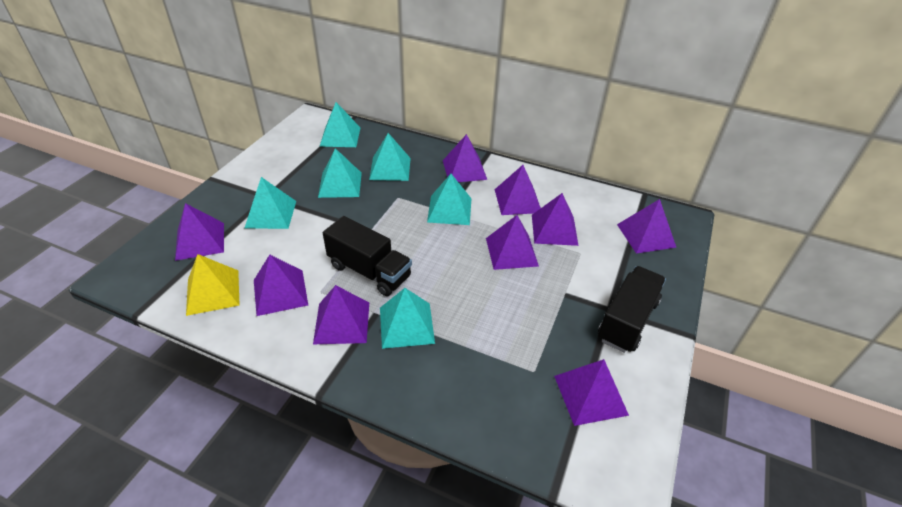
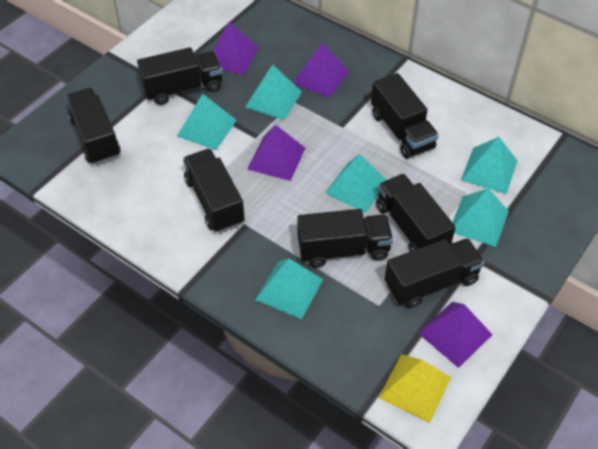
black truck: [323,216,412,296] [598,266,666,353] = 2 -> [65,88,121,165] [137,47,223,105] [183,149,245,233] [298,209,393,268] [371,73,439,159] [376,174,456,251] [385,238,485,308] = 7
purple pyramid: [175,203,224,261] [254,255,308,316] [313,285,369,344] [443,134,487,182] [486,215,539,270] [495,165,541,215] [532,193,579,246] [554,359,629,426] [617,199,677,254] = 9 -> [213,22,258,75] [248,125,305,181] [293,43,349,98] [418,302,493,368] = 4

